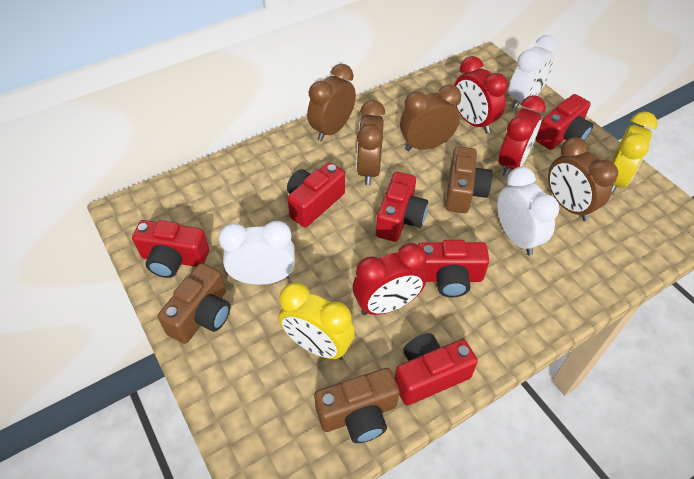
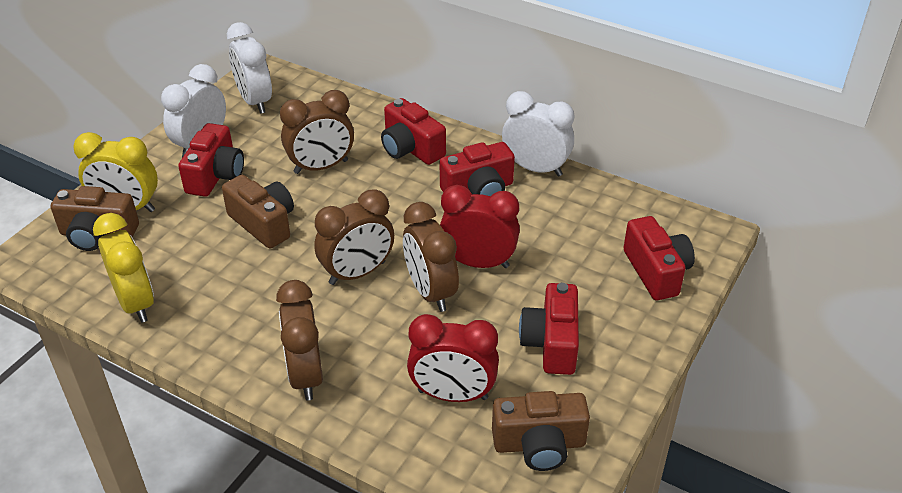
red camera: [132,220,209,278] [287,162,345,227] [376,172,428,242] [395,333,478,405] [418,240,490,297] [536,94,593,150] = 6 -> [178,123,244,197] [381,98,446,165] [440,142,515,196] [519,283,579,375] [624,216,695,300] = 5
red clock: [353,243,426,315] [454,56,508,133] [498,95,546,177] = 3 -> [407,314,499,402] [440,185,520,268] = 2

